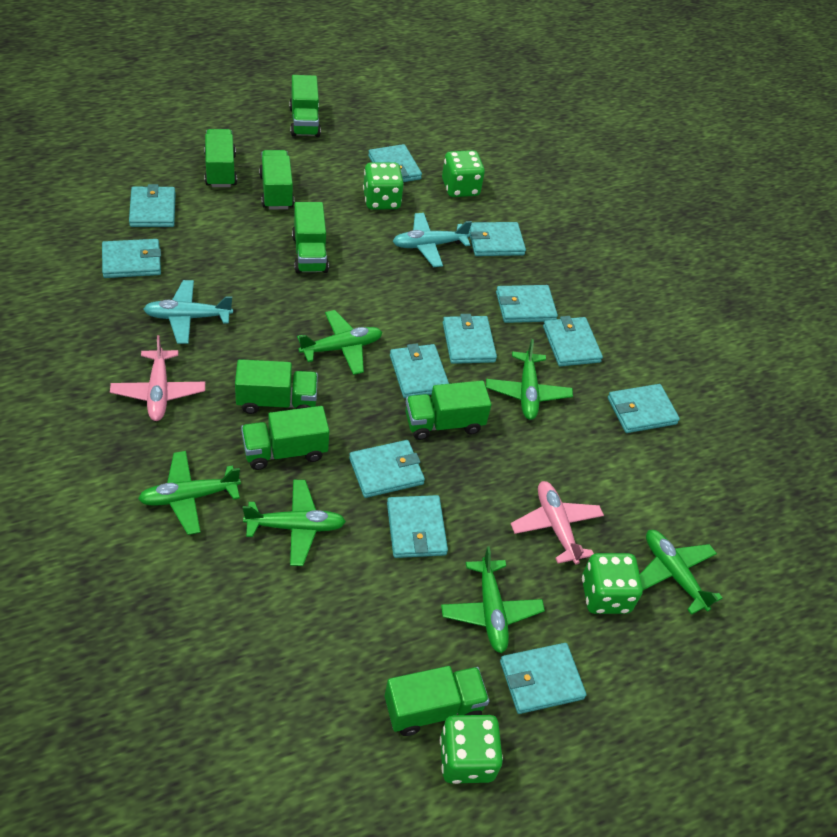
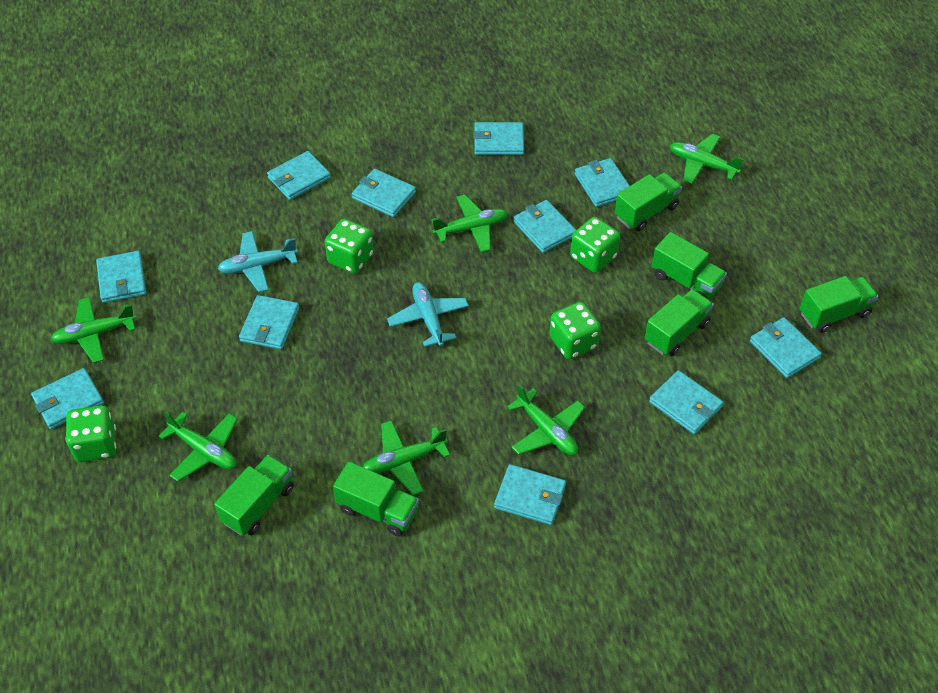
green truck: [204,129,237,187] [235,359,318,414] [241,406,329,470] [259,150,294,209] [289,75,321,137] [292,202,329,273] [385,666,489,736] [405,381,491,440] = 8 -> [214,455,294,536] [333,462,419,536] [615,173,682,231] [644,289,714,356] [652,232,727,299] [800,276,879,333] = 6
pink plane: [110,335,205,421] [511,481,604,565] = 2 -> none = 0
turquoise wallet: [102,239,161,278] [129,184,176,227] [349,440,425,498] [368,144,422,182] [387,495,448,558] [390,344,449,398] [443,314,497,364] [469,222,526,256] [496,285,558,323] [500,643,586,714] [543,316,603,366] [608,384,680,433] = 12 -> [31,368,104,430] [96,251,146,303] [239,295,299,349] [267,151,331,200] [352,169,416,217] [473,122,524,155] [494,464,566,525] [513,200,576,253] [575,158,630,207] [649,370,723,434] [750,317,822,378] = 11

